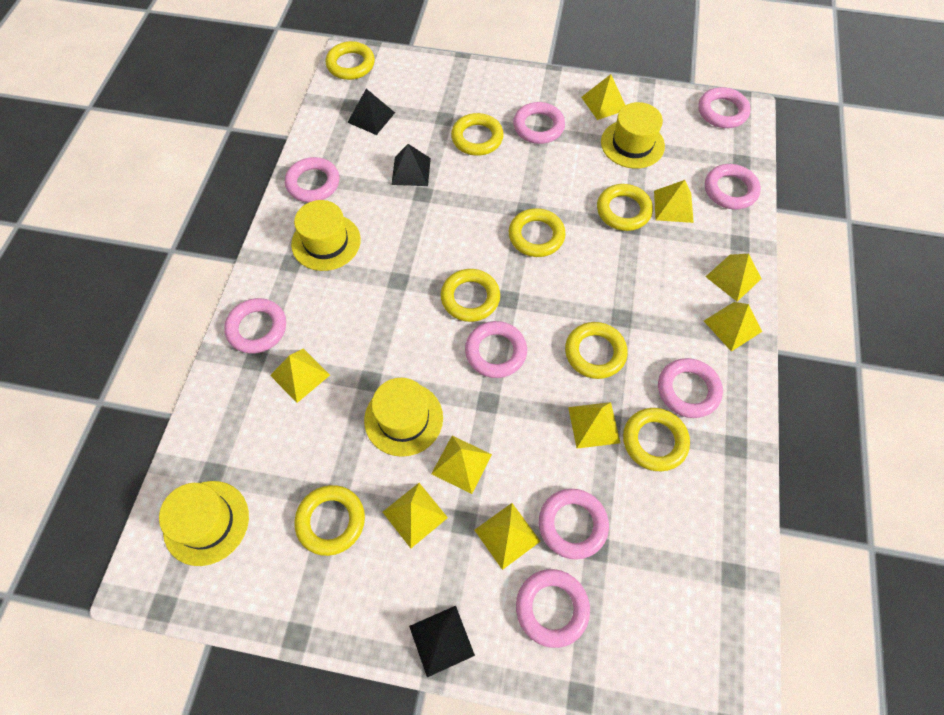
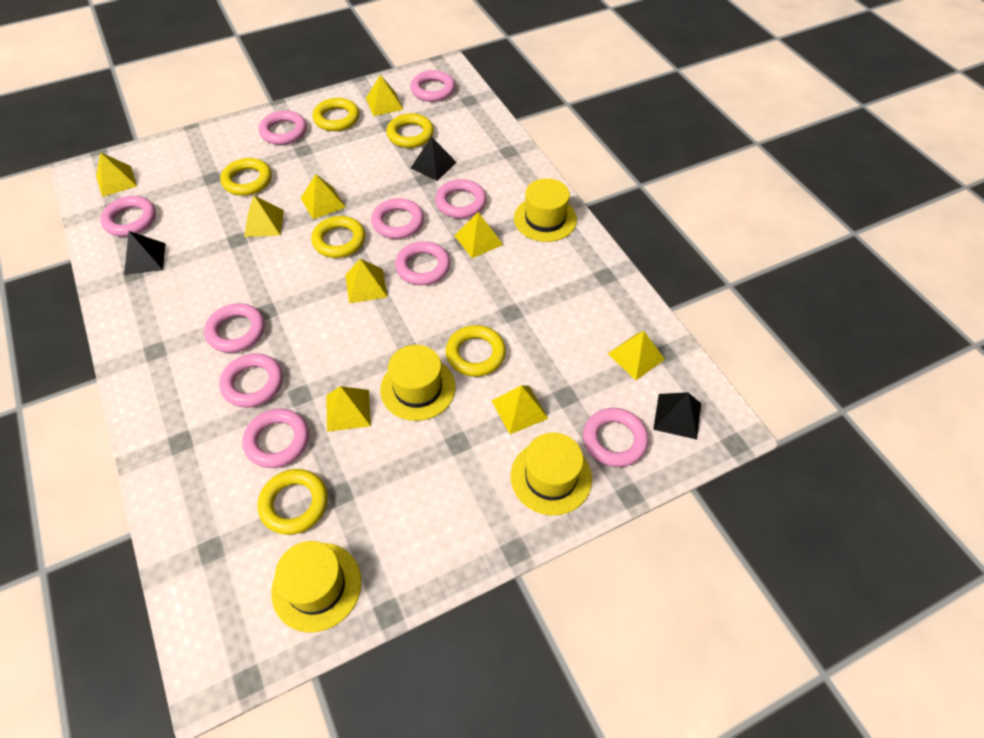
pink ring: [224,298,286,354] [285,157,339,202] [465,321,527,378] [513,102,565,144] [516,569,590,648] [539,489,609,560] [658,358,723,418] [698,87,751,128] [705,164,761,210] = 9 -> [100,196,156,236] [204,303,265,353] [219,353,283,408] [242,408,309,468] [259,110,307,145] [371,198,424,239] [395,241,450,285] [410,70,455,102] [435,179,487,219] [583,408,649,467] = 10
yellow ring: [294,485,365,556] [326,41,375,80] [441,269,500,322] [451,113,504,156] [509,208,566,257] [565,322,628,379] [597,184,653,231] [623,408,690,471] = 8 -> [220,158,272,196] [258,469,328,535] [311,216,365,258] [313,98,359,131] [386,113,434,148] [446,325,506,377] = 6

